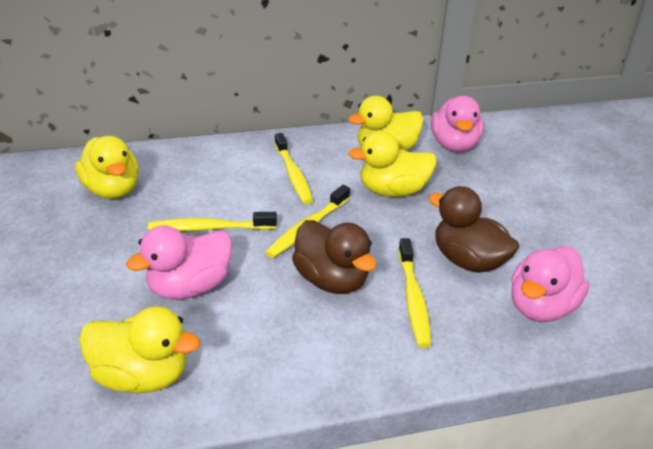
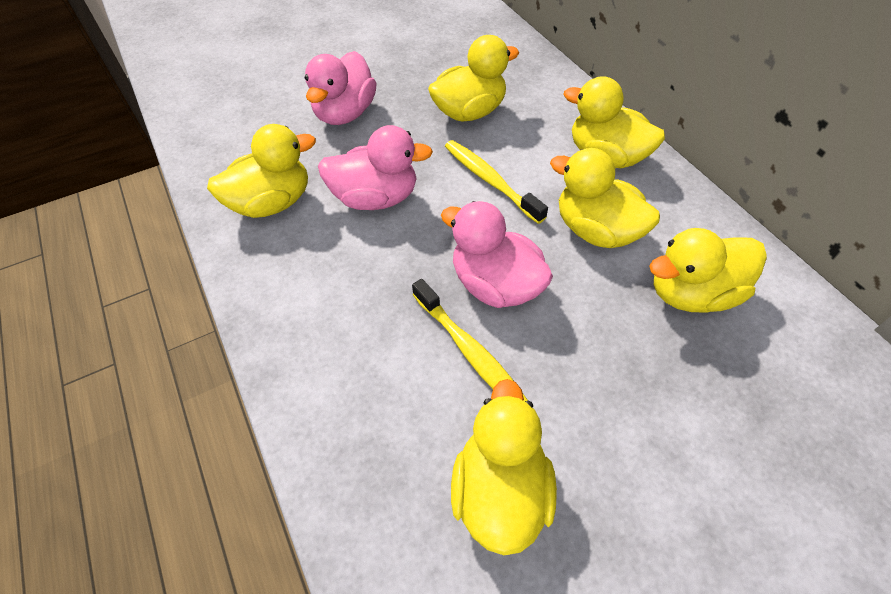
brown duck: [292,220,377,294] [429,186,519,273] = 2 -> none = 0
yellow duck: [75,136,139,199] [79,306,200,393] [348,96,424,151] [348,131,437,197] = 4 -> [207,124,316,218] [428,35,519,122] [451,379,557,555] [550,148,660,248] [563,76,665,168] [649,228,767,312] = 6
yellow toothbrush: [148,212,277,231] [265,185,350,258] [274,133,313,204] [398,238,431,348] = 4 -> [412,279,528,401] [445,140,548,224] = 2

